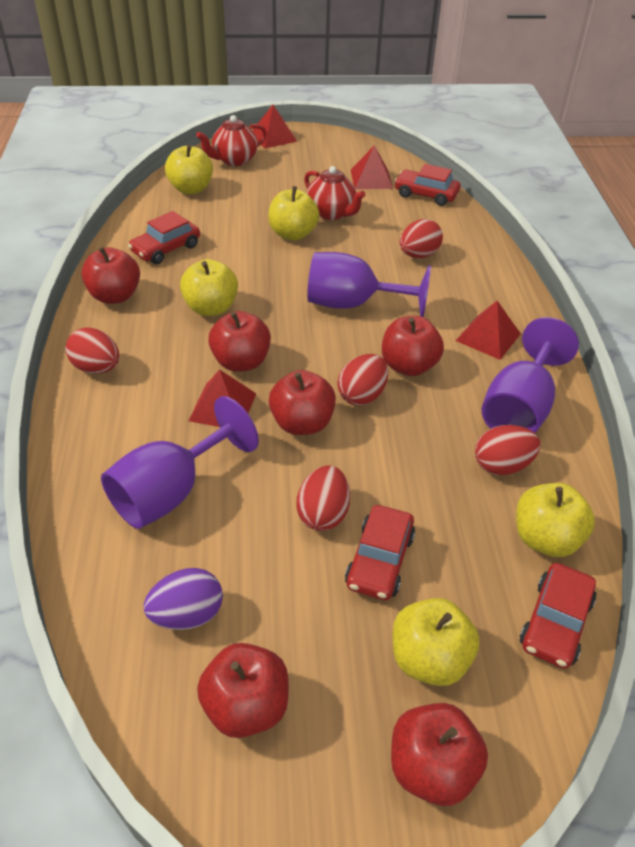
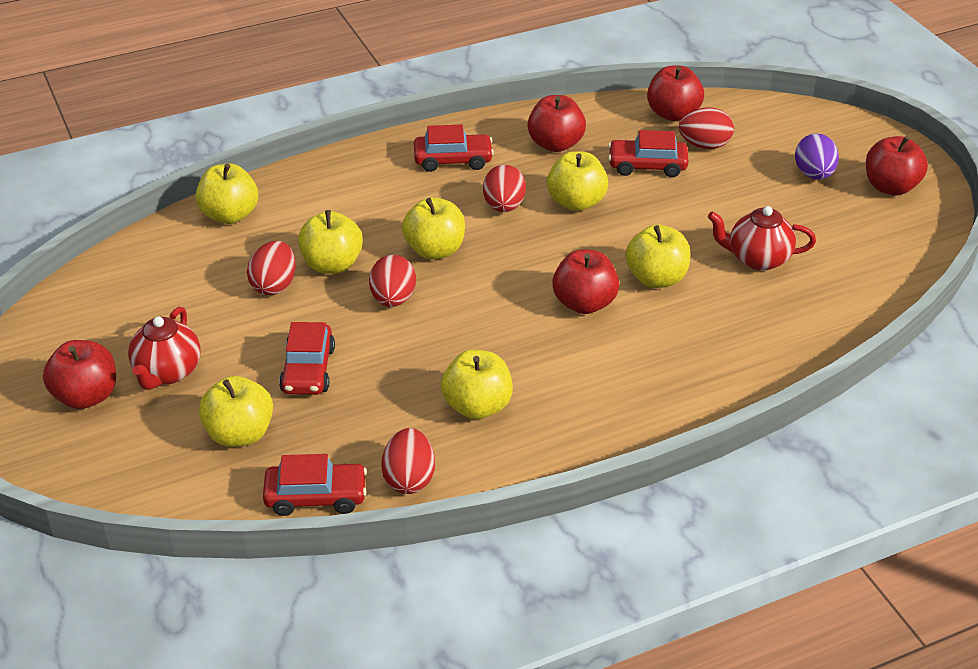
purple goblet: [101,396,259,529] [307,252,431,317] [482,317,579,433] = 3 -> none = 0
red apple: [81,247,140,304] [197,643,289,738] [208,311,271,372] [269,370,336,435] [382,316,444,376] [391,703,488,806] = 6 -> [43,340,116,409] [528,95,586,152] [552,250,619,314] [647,66,704,121] [866,136,928,195] = 5
red pyramid: [189,369,256,427] [252,105,297,148] [351,145,393,189] [456,301,521,360] = 4 -> none = 0
yellow apple: [165,144,213,194] [180,259,238,316] [268,186,319,240] [393,598,480,686] [516,483,595,557] = 5 -> [196,163,258,224] [199,376,273,447] [298,210,363,274] [402,197,465,260] [441,350,513,419] [547,151,608,211] [625,225,691,288] = 7

